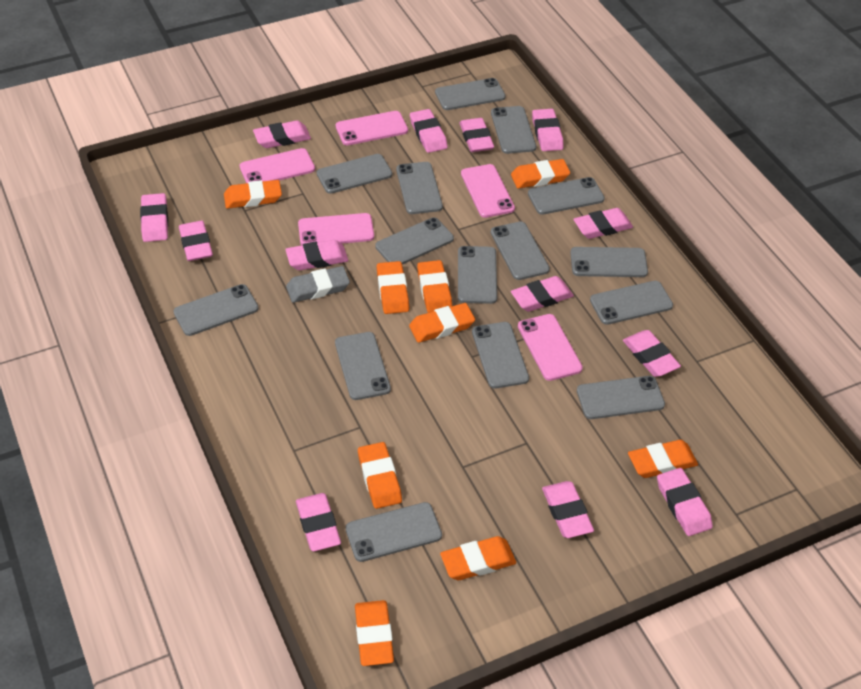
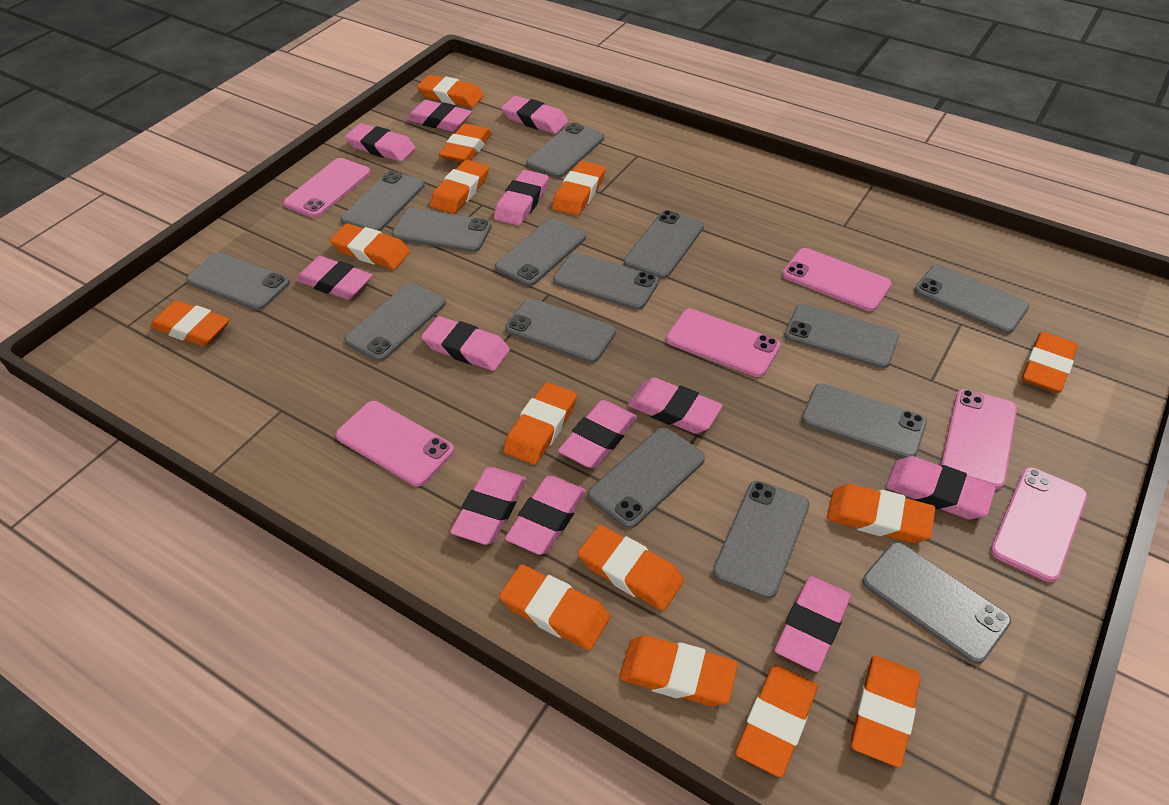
grey eraser: [286,266,350,303] = 1 -> none = 0
orange eraser: [224,180,282,209] [355,600,394,666] [358,442,402,509] [377,261,409,314] [409,303,475,343] [417,260,452,313] [440,536,516,580] [511,159,570,189] [628,440,698,478] = 9 -> [150,300,230,346] [330,223,410,269] [417,75,484,108] [430,160,489,214] [439,124,492,163] [499,565,610,650] [504,382,577,465] [552,161,605,216] [578,525,684,611] [619,636,738,706] [735,665,818,777] [827,484,935,543] [851,656,921,768] [1022,332,1078,393] = 14
pink eraser: [140,193,168,242] [179,221,213,261] [253,120,311,148] [285,240,348,270] [296,493,341,551] [410,109,448,153] [459,118,494,152] [511,276,574,312] [532,109,564,151] [542,481,594,538] [573,208,633,239] [623,330,681,377] [657,468,713,536] = 13 -> [296,256,373,300] [345,123,416,162] [406,100,472,132] [421,316,510,371] [450,467,527,545] [494,170,549,226] [501,96,569,134] [505,476,586,555] [558,400,637,468] [628,378,723,434] [775,576,851,672] [886,456,996,519] = 12
pink phone: [240,148,315,183] [298,213,374,245] [336,111,408,145] [461,164,515,218] [518,314,583,381] = 5 -> [283,158,371,218] [336,401,454,487] [666,309,781,377] [782,248,892,311] [940,389,1017,490] [991,467,1087,582] = 6

